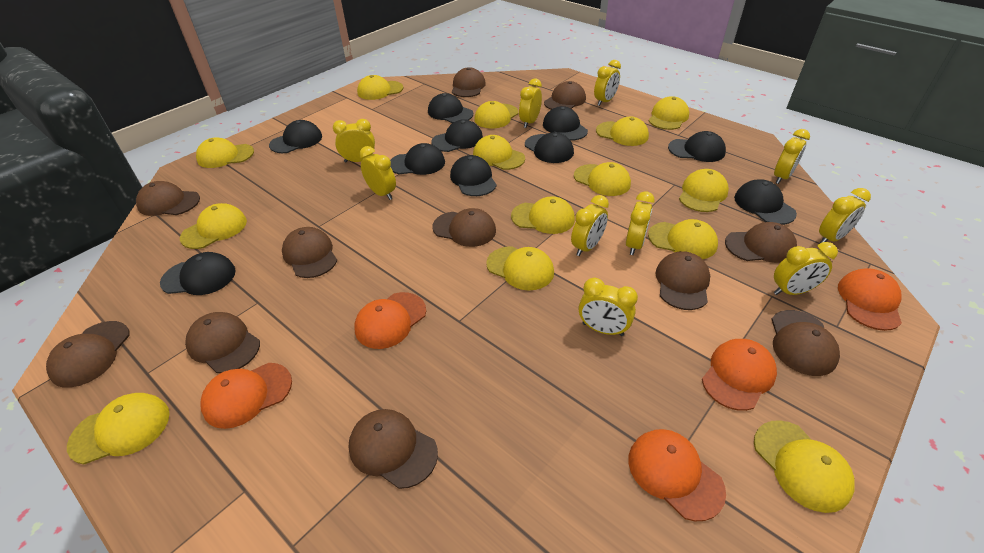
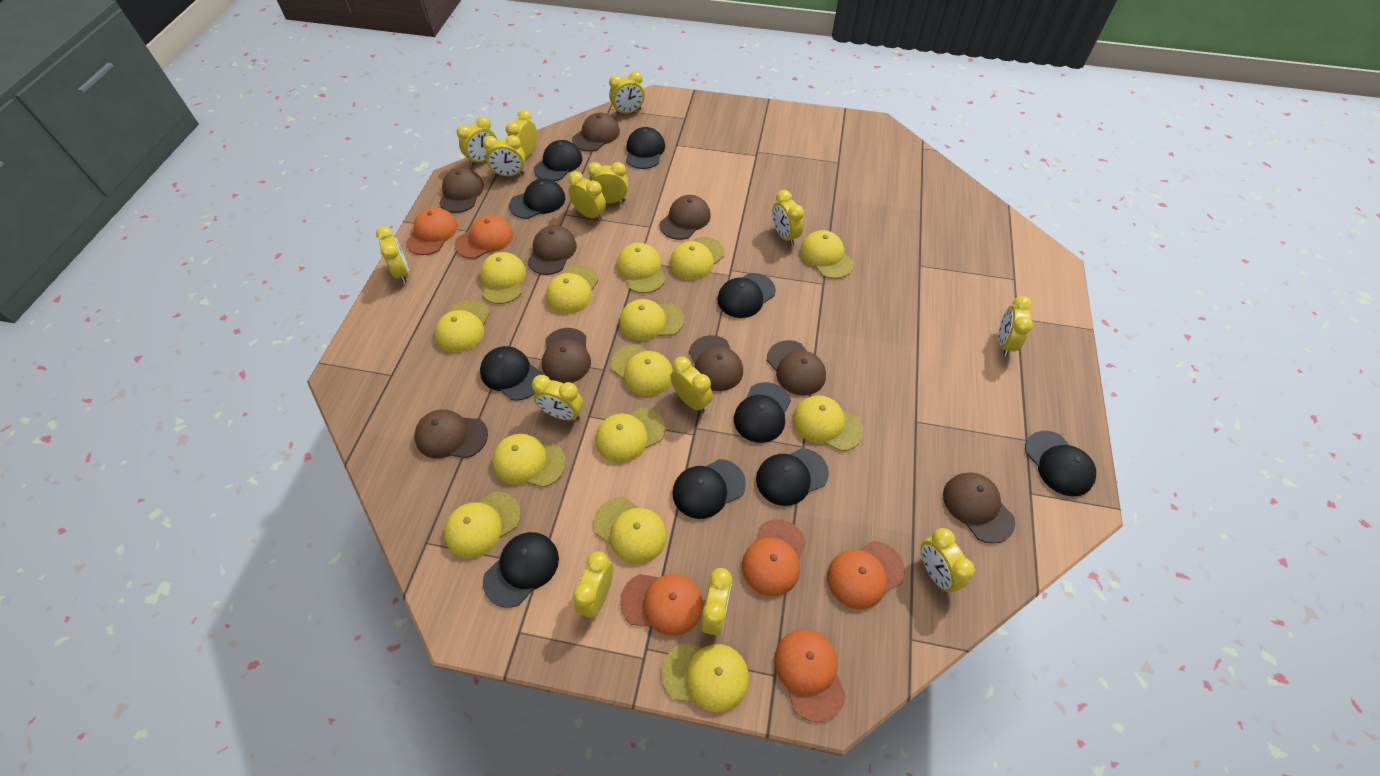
brown cap: [46,321,129,388] [136,181,200,216] [185,312,260,373] [282,227,337,278] [348,409,438,489] [432,208,496,247] [452,67,486,97] [544,81,586,110] [656,251,710,310] [725,222,797,263] [771,310,840,376] = 11 -> [414,409,488,458] [439,168,484,213] [527,225,577,275] [542,328,591,383] [572,113,620,152] [660,195,711,240] [689,335,743,391] [767,340,826,396] [943,472,1015,544] = 9
orange cap: [200,363,292,429] [354,292,426,349] [628,429,726,521] [702,339,777,411] [838,268,902,331] = 5 -> [406,207,458,255] [454,215,514,259] [620,574,703,636] [742,519,806,596] [774,629,846,722] [827,541,905,610] = 6
yellow clock: [333,119,375,162] [359,146,396,200] [519,78,542,128] [571,195,609,256] [579,278,638,336] [594,60,621,106] [626,192,655,255] [774,129,810,184] [774,242,838,295] [819,188,871,243] = 10 -> [376,226,409,283] [456,116,497,166] [483,135,525,176] [506,109,537,158] [532,375,583,420] [568,171,606,221] [573,551,613,618] [587,162,628,203] [609,71,645,115] [670,357,713,413] [701,568,732,636] [772,190,804,246] [921,528,975,593] [998,296,1033,356] = 14

